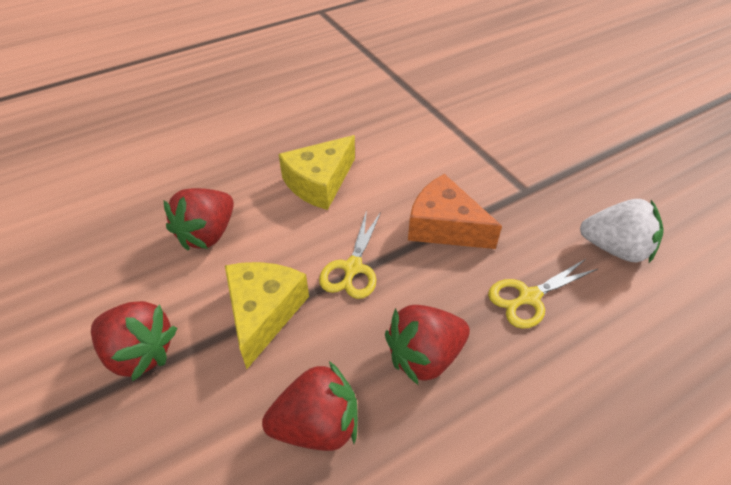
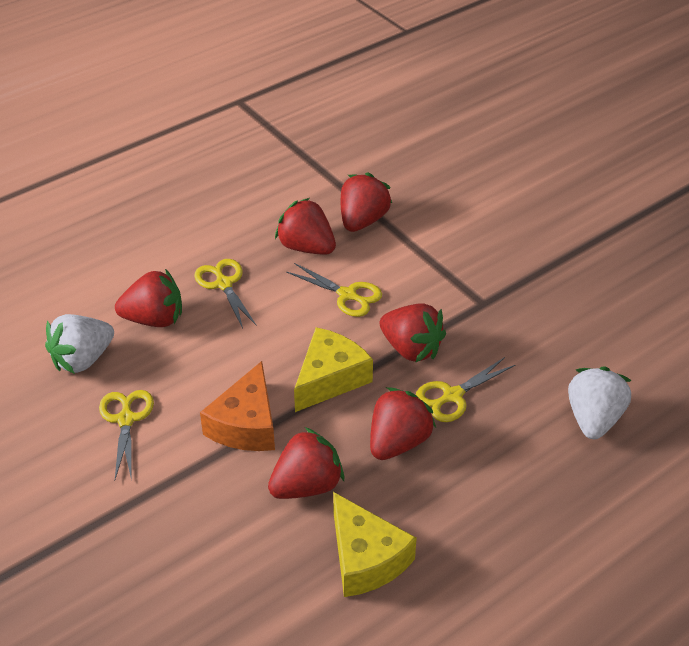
red strawberry: [91,301,177,381] [164,188,234,250] [262,361,358,451] [385,305,470,385] = 4 -> [115,269,182,327] [268,427,344,499] [275,198,336,255] [341,172,392,232] [370,387,436,460] [380,303,446,363] = 6
white strawberry: [580,199,664,263] = 1 -> [45,314,114,374] [568,367,632,439] = 2
yellow scissors: [319,210,381,299] [488,259,598,329] = 2 -> [99,390,154,481] [194,259,257,328] [286,263,382,317] [416,357,515,422] = 4

